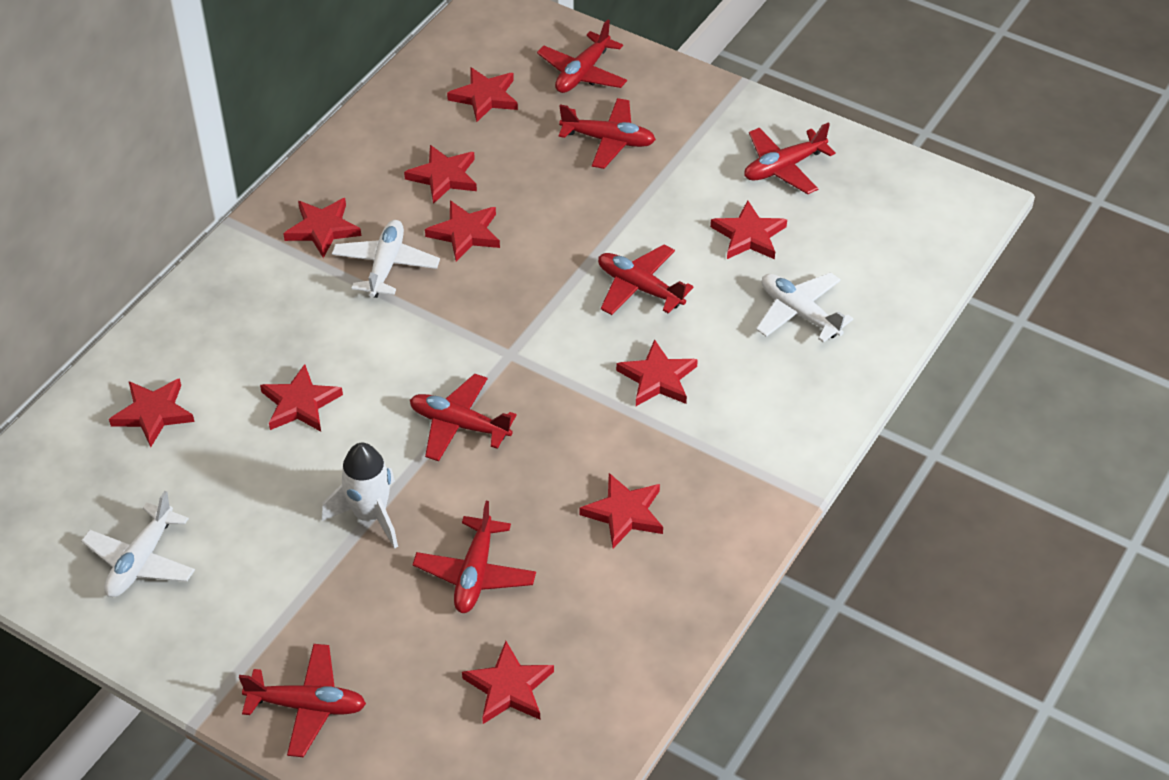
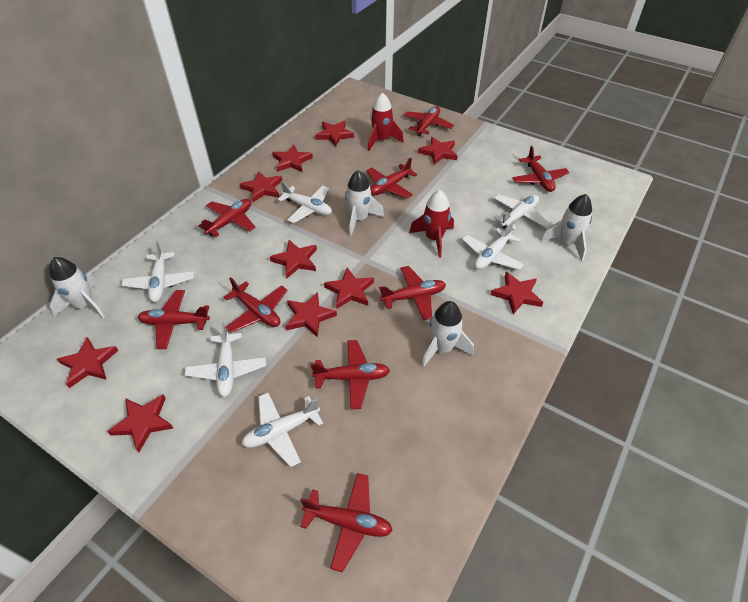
red plane: [239,644,366,757] [410,374,517,461] [413,501,536,613] [537,20,627,93] [559,98,656,169] [598,245,694,315] [744,123,836,194] = 7 -> [138,290,210,349] [198,199,255,237] [223,277,288,333] [300,473,393,572] [311,340,390,409] [366,158,417,198] [379,266,446,320] [404,106,454,136] [512,146,569,192] = 9
red rocket: none = 0 -> [368,92,404,151] [409,190,454,258] = 2
white plane: [81,491,195,597] [332,220,440,298] [756,272,853,343] = 3 -> [121,242,194,302] [185,323,266,397] [241,393,323,467] [277,181,332,223] [462,221,524,270] [493,194,550,230] = 6
white rocket: [322,443,398,549] = 1 -> [49,257,105,318] [343,170,384,236] [421,301,474,368] [541,194,592,261] = 4

